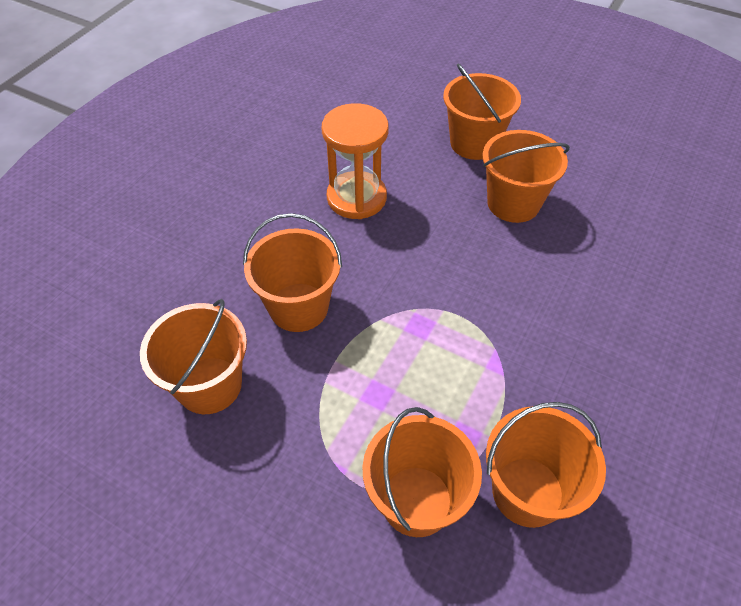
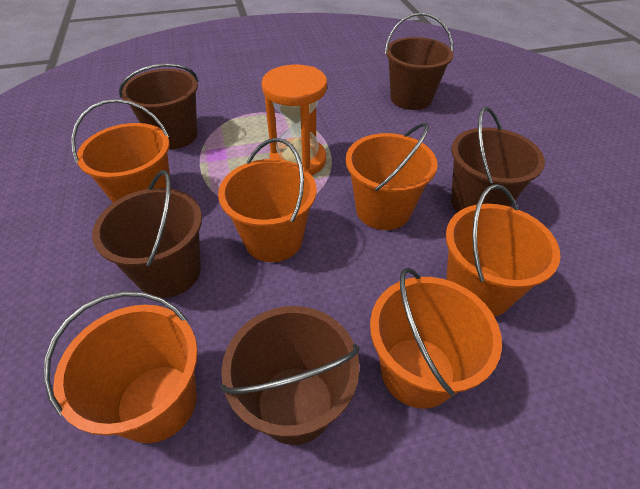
brown bucket: none = 0 -> [92,170,202,298] [119,63,198,150] [220,306,360,445] [385,12,454,110] [451,107,545,212] = 5

